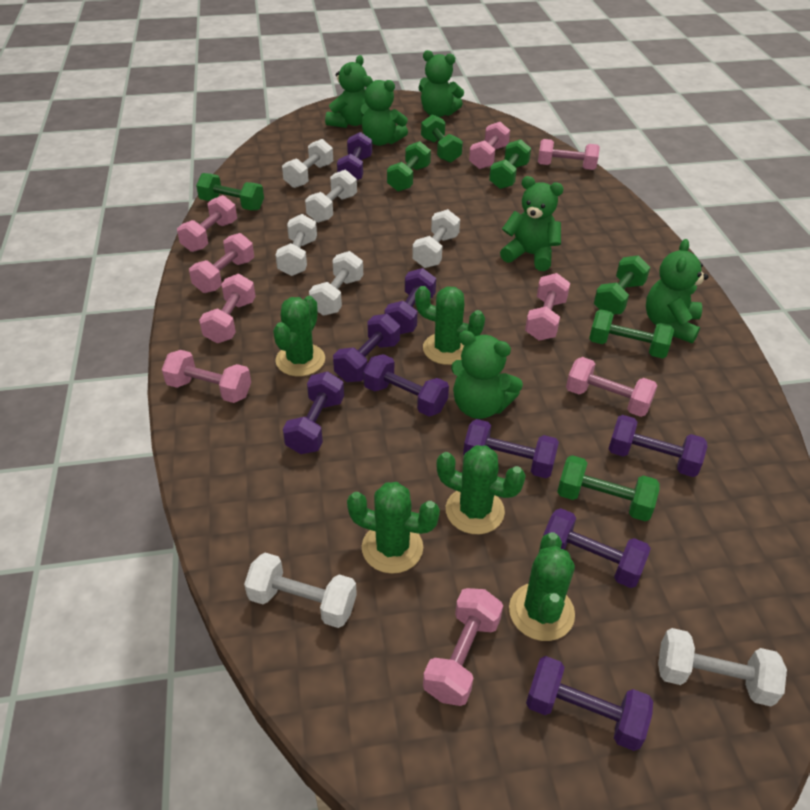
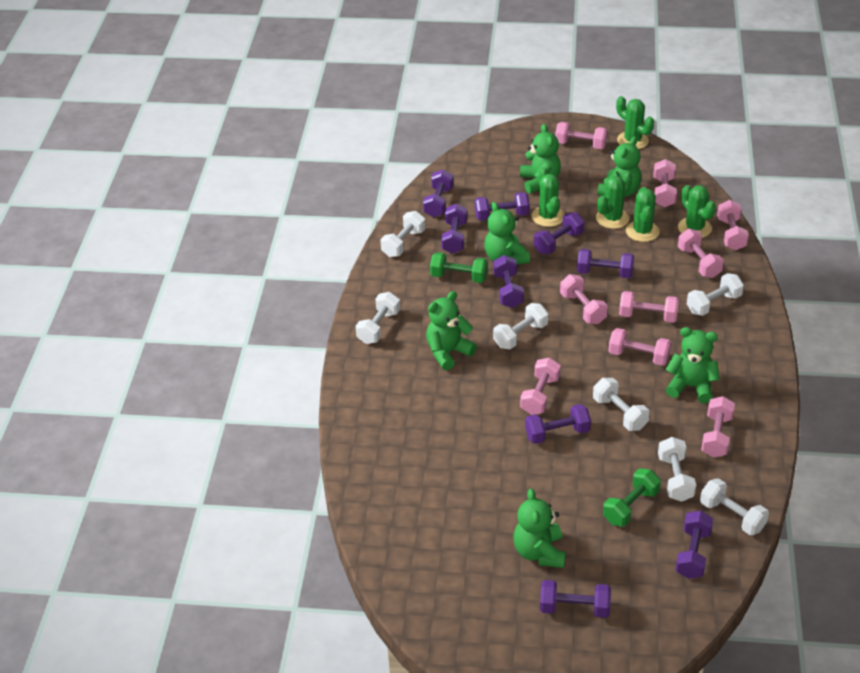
green dumbbell: [196,173,264,210] [387,141,431,192] [421,114,463,163] [489,139,531,189] [557,455,660,521] [589,309,674,359] [594,255,650,315] = 7 -> [430,252,488,283] [603,468,661,527] = 2

